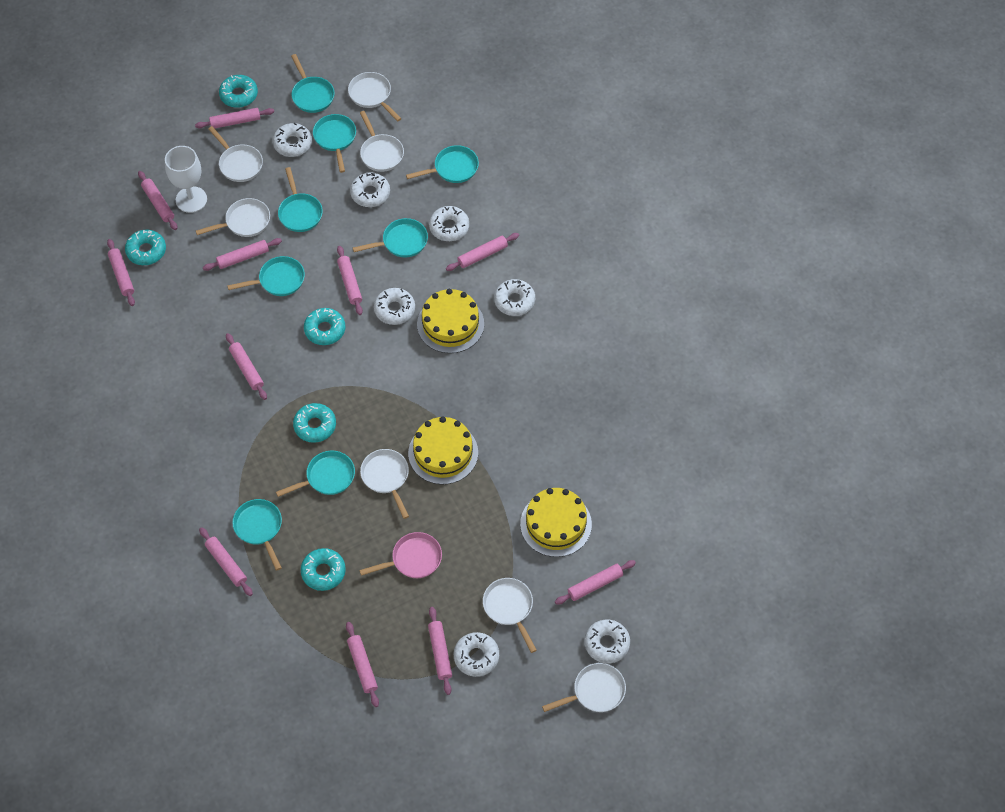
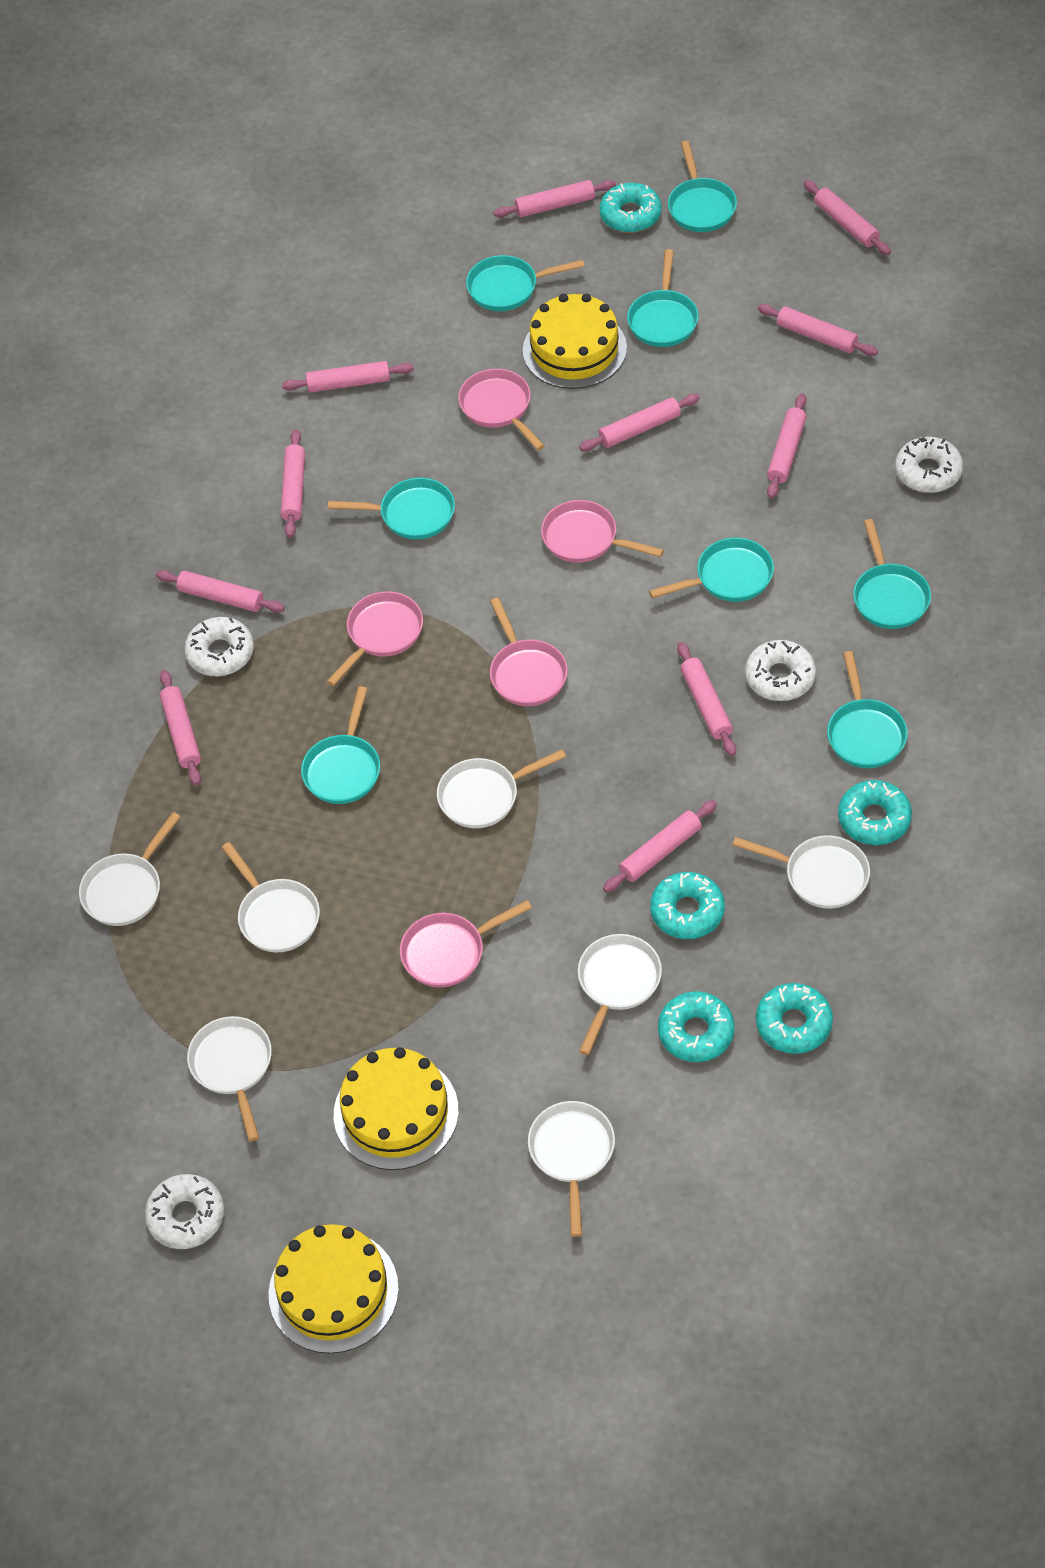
pink pan: [359,532,442,578] = 1 -> [326,591,423,686] [400,900,532,988] [458,369,545,450] [490,598,568,706] [541,500,664,563] = 5
white donut: [273,123,312,157] [350,172,390,207] [374,288,415,325] [429,206,469,241] [454,632,499,677] [494,279,535,316] [585,620,630,663] = 7 -> [145,1174,224,1249] [184,617,254,676] [745,640,816,701] [895,437,963,493] = 4
white goblet: [165,146,207,213] = 1 -> none = 0

